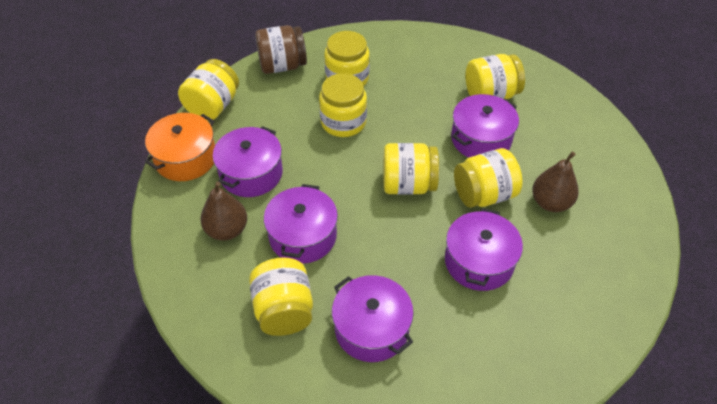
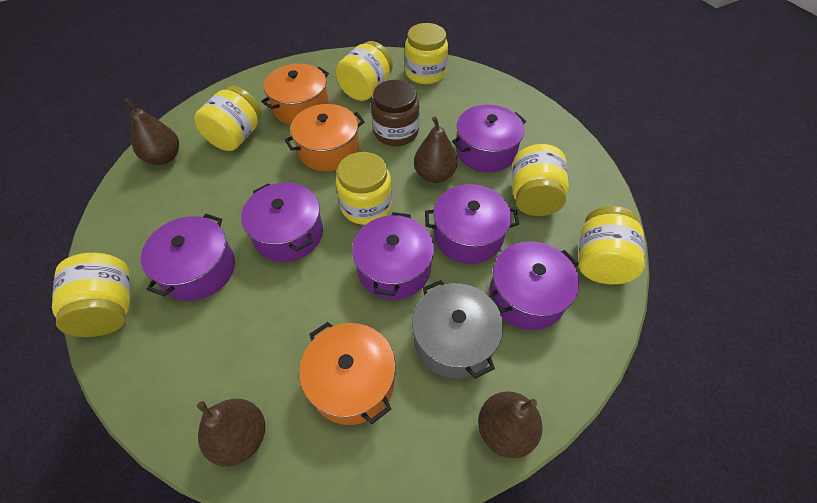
brown pear: [200,181,247,241] [532,152,579,212] = 2 -> [123,98,179,165] [197,399,265,467] [414,117,458,183] [478,392,543,459] = 4
grey pot: none = 0 -> [412,280,503,379] = 1
orange pot: [145,113,215,181] = 1 -> [261,64,329,125] [284,104,365,172] [299,322,396,425] = 3
purple pot: [213,126,283,197] [264,184,338,264] [332,275,414,362] [445,208,523,291] [451,94,519,158] = 5 -> [141,214,235,301] [241,182,323,262] [352,212,434,300] [425,184,519,264] [452,105,526,172] [489,241,579,330] = 6

